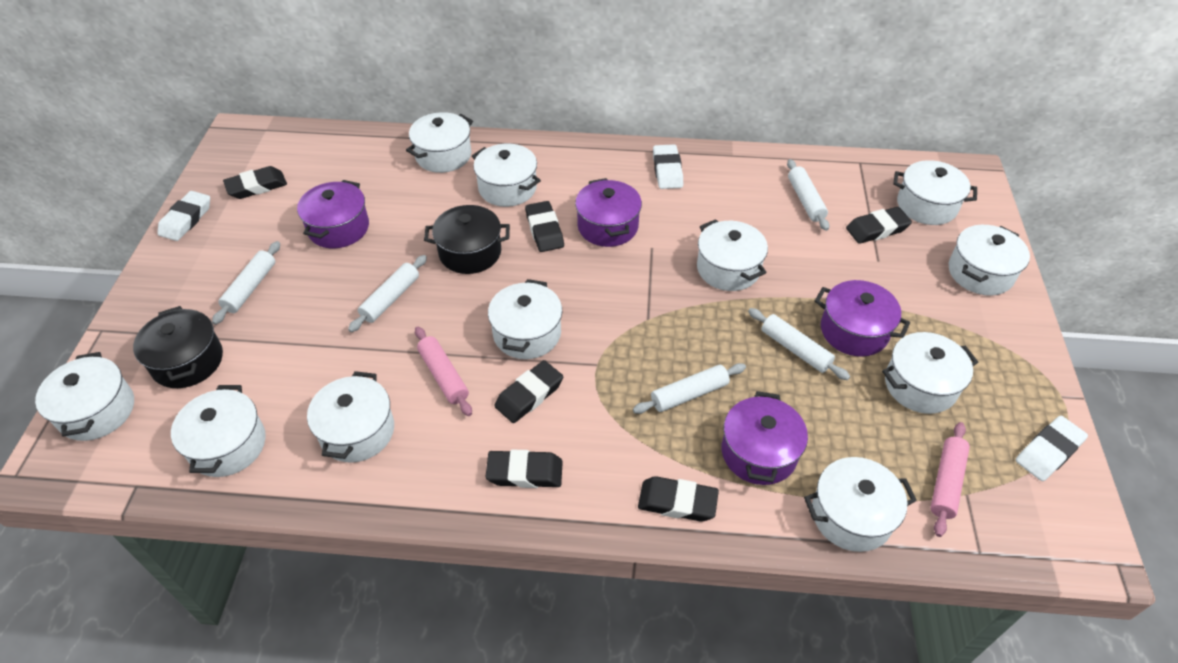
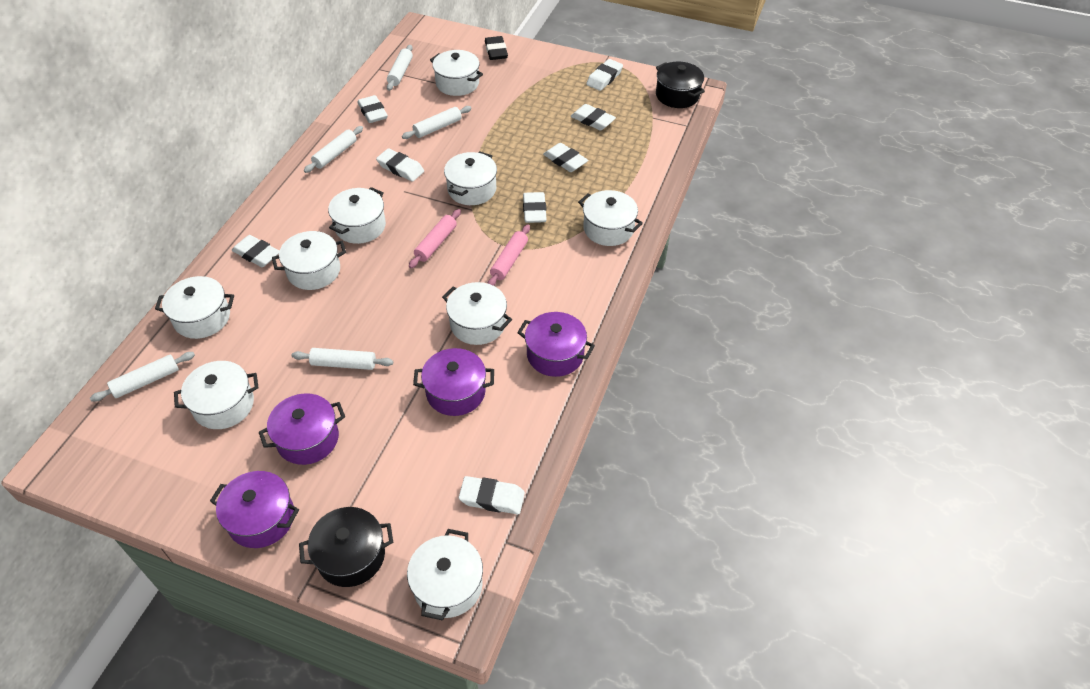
black eraser: [223,166,287,199] [485,450,563,488] [494,360,563,423] [525,201,564,252] [638,476,719,522] [846,207,912,244] = 6 -> [485,36,508,60] = 1
white eraser: [157,191,210,241] [653,144,683,189] [1016,416,1088,481] = 3 -> [232,235,279,267] [357,95,388,123] [376,148,424,182] [459,476,525,514] [523,192,547,223] [543,143,588,172] [570,104,616,130] [586,59,623,91] = 8
white pot: [35,352,134,441] [171,385,266,477] [307,371,394,463] [406,112,473,173] [472,144,541,207] [488,279,562,359] [697,219,768,291] [804,457,917,552] [882,332,978,414] [893,160,977,225] [949,225,1030,296] = 11 -> [155,276,234,339] [174,361,259,429] [272,231,346,290] [328,187,386,244] [407,529,483,621] [430,50,483,96] [442,282,512,345] [444,151,497,205] [578,190,643,246] = 9

